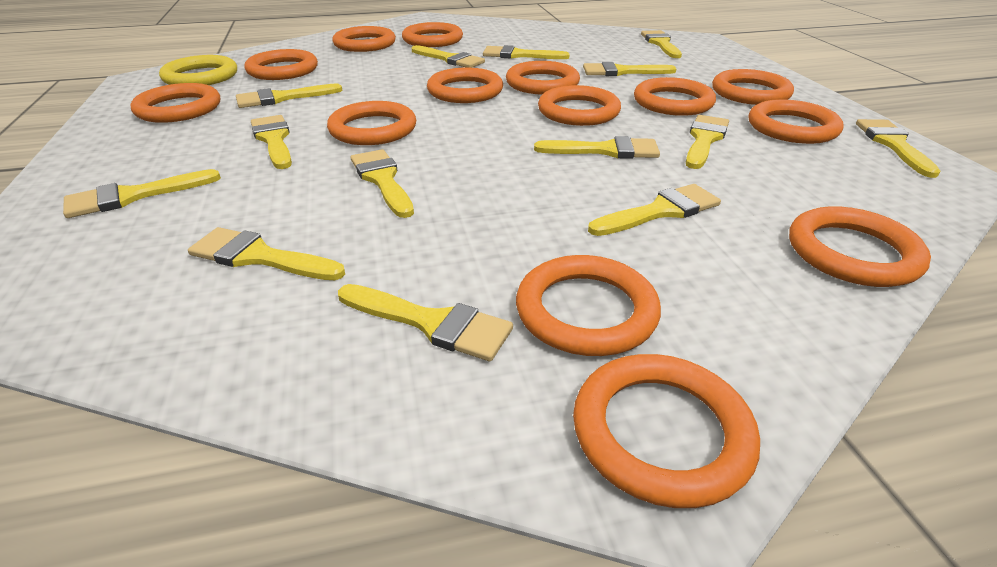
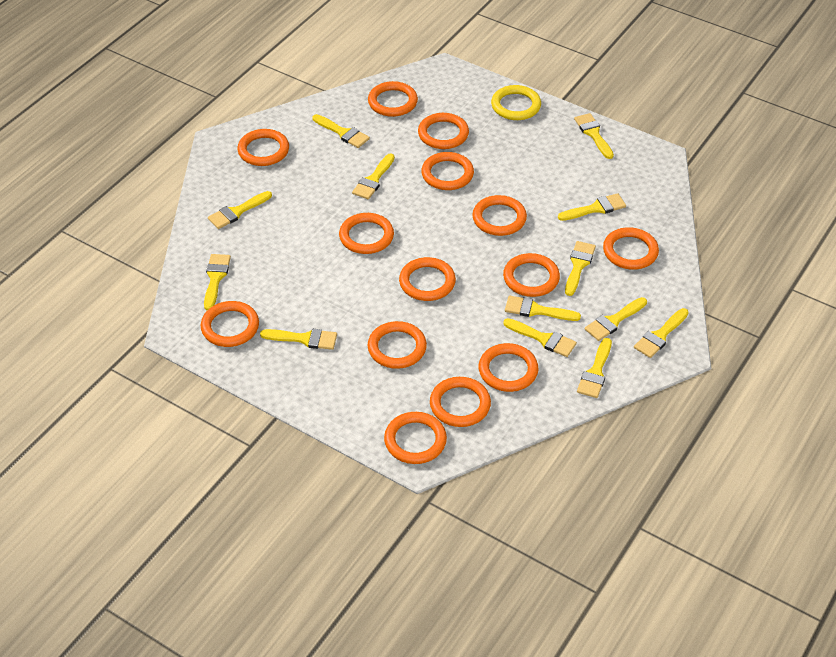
yellow brush: [63,169,221,218] [188,227,345,280] [236,83,342,108] [251,115,292,169] [338,284,513,361] [351,149,414,218] [412,45,485,68] [483,45,570,59] [534,136,660,159] [583,62,677,76] [588,184,721,236] [641,30,682,58] [686,115,729,169] [856,119,941,178] = 14 -> [204,254,231,310] [208,191,272,229] [260,329,337,350] [312,114,370,148] [352,153,395,199] [503,318,577,357] [505,296,581,321] [558,193,626,221] [565,241,596,296] [574,113,614,159] [577,338,612,398] [585,297,647,341] [634,308,689,358] = 13

